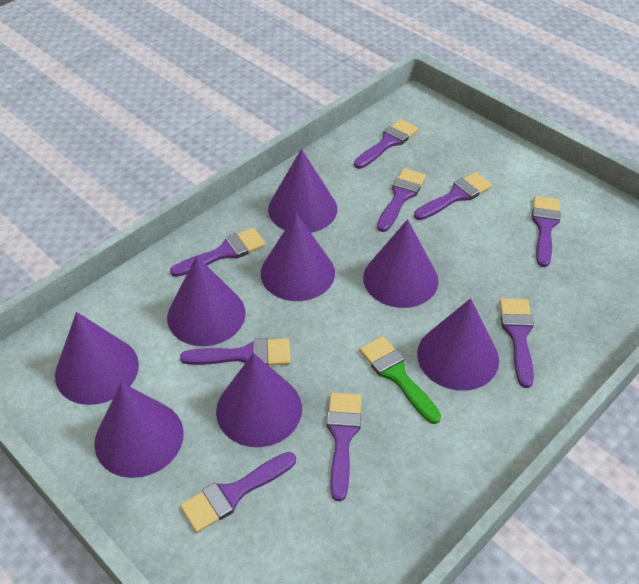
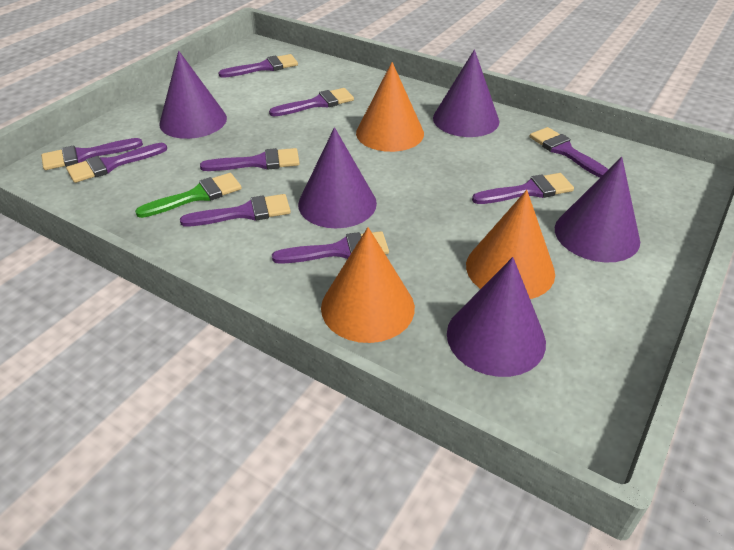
orange cone: none = 0 -> [321,227,415,343] [356,62,424,152] [466,190,555,299] = 3
purple cone: [55,312,139,405] [94,382,184,478] [167,256,246,346] [216,353,302,447] [261,213,335,301] [268,149,337,233] [363,219,439,308] [417,298,499,391] = 8 -> [159,51,227,139] [298,127,377,228] [433,49,499,137] [447,257,546,377] [555,157,640,262] = 5

